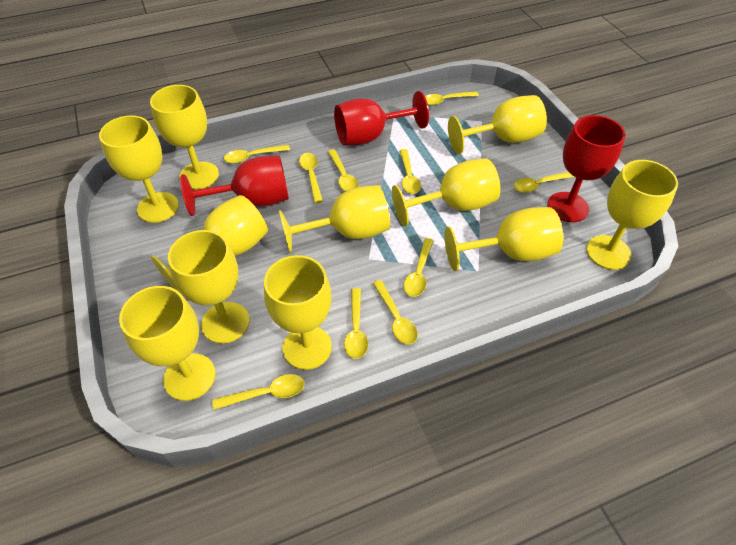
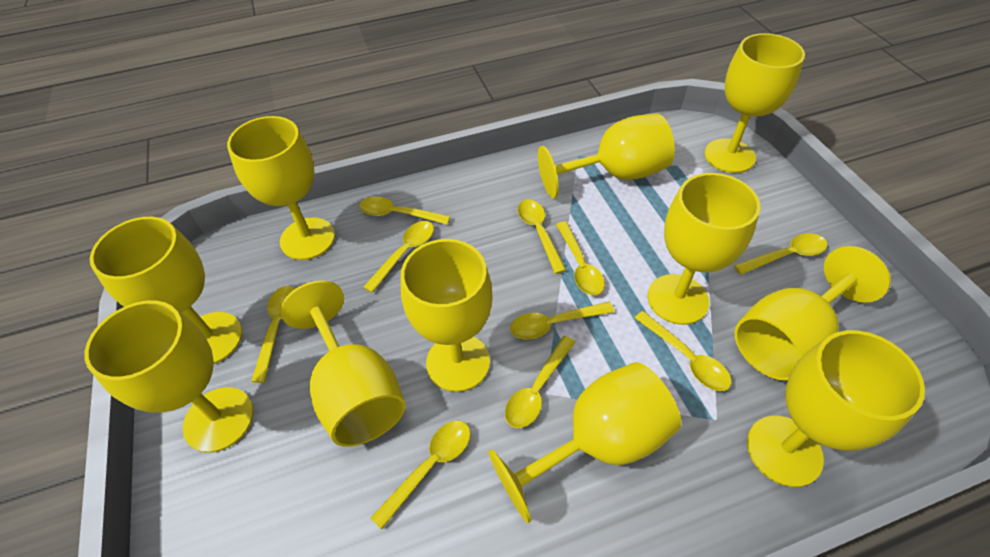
red goblet: [180,156,289,216] [334,91,429,146] [547,115,625,222] = 3 -> none = 0

